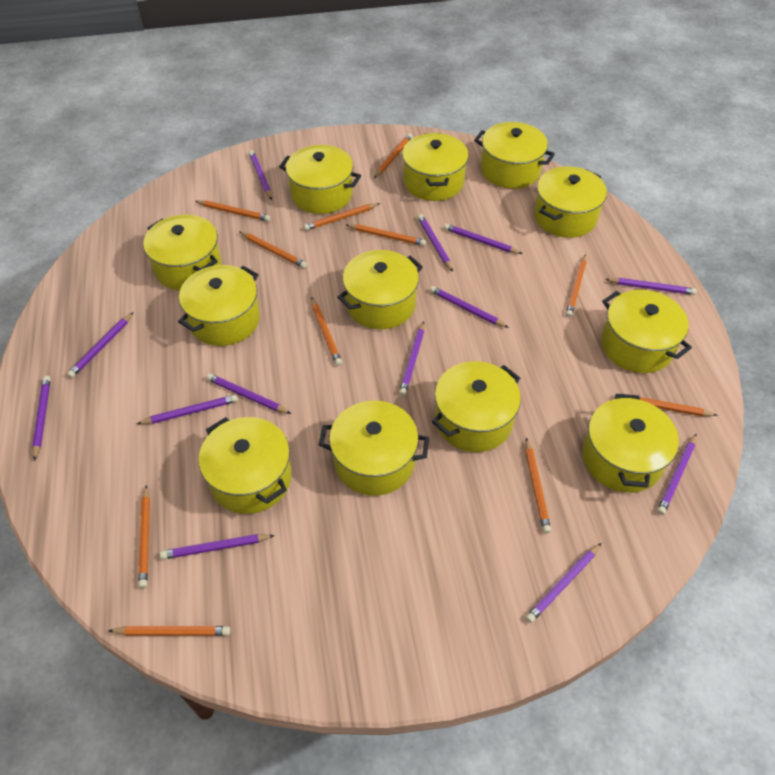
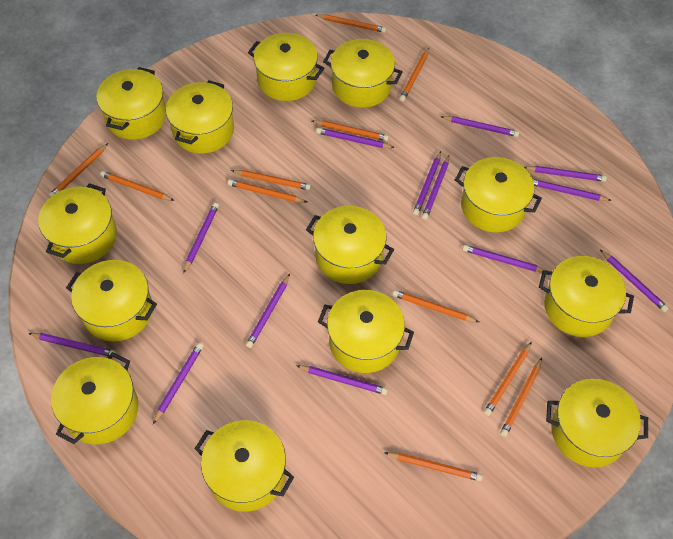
yellow pot: [143,215,222,290] [178,265,260,346] [199,417,292,514] [279,145,361,214] [319,401,429,496] [337,250,423,329] [402,133,469,201] [432,361,521,452] [474,122,555,189] [534,166,607,238] [582,394,679,493] [601,290,692,373] = 12 -> [38,183,117,264] [51,352,138,445] [66,260,157,342] [96,67,166,140] [166,80,234,153] [194,420,294,512] [248,33,324,101] [306,206,394,284] [318,290,414,373] [323,39,403,108] [455,157,542,232] [539,256,634,337] [546,379,648,467] = 13

